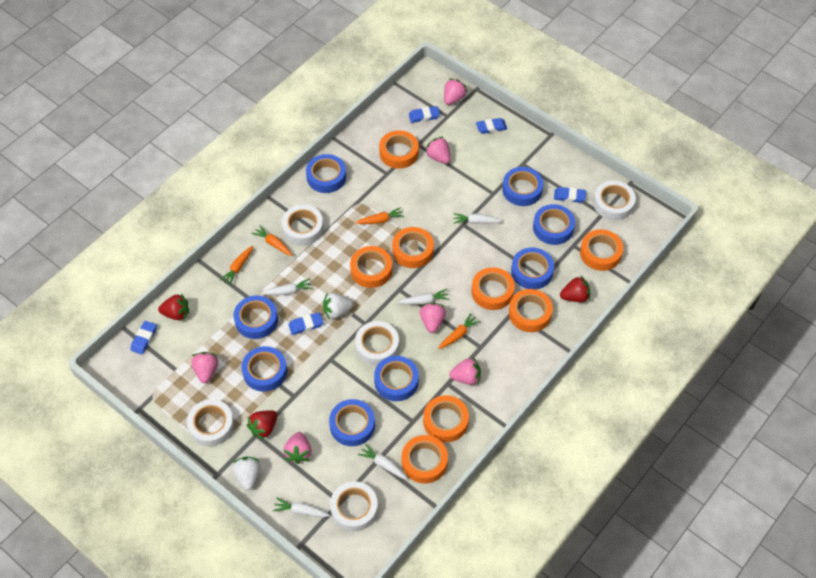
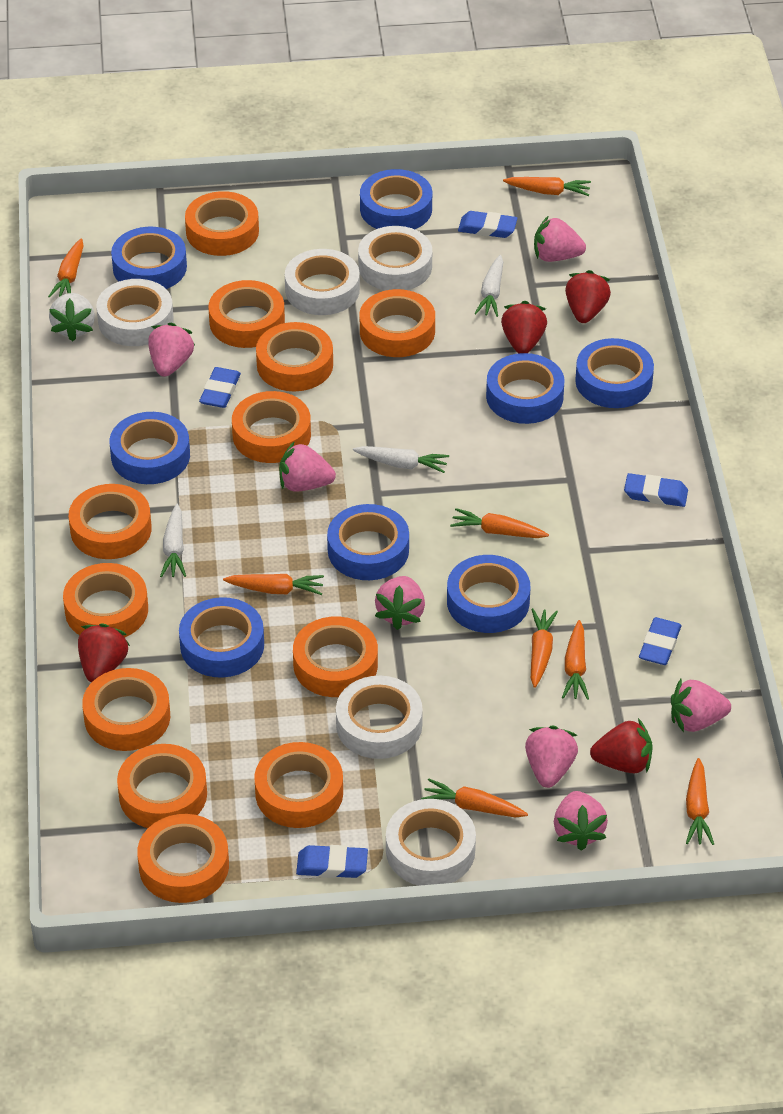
orange carrot: [220,245,253,286] [251,225,293,256] [355,207,405,224] [438,313,481,349] = 4 -> [48,238,84,298] [223,574,324,595] [421,778,528,817] [450,508,549,538] [503,177,591,196] [531,608,558,688] [562,620,589,700] [686,758,714,845] = 8
orange tape: [350,246,392,288] [379,130,419,169] [392,227,434,268] [402,435,448,484] [423,395,469,442] [471,267,515,310] [509,289,553,332] [580,229,623,271] = 8 -> [63,563,148,637] [69,484,151,559] [82,668,170,751] [117,744,207,828] [137,814,229,903] [185,191,259,256] [209,280,285,348] [232,391,311,463] [255,742,343,828] [256,322,333,391] [293,617,378,697] [360,289,435,357] = 12
pink strawberry: [191,352,218,383] [284,432,311,464] [420,303,446,333] [425,136,450,164] [444,78,468,105] [449,357,481,385] = 6 -> [148,322,195,377] [279,441,336,491] [375,576,425,630] [525,726,578,788] [534,216,586,262] [554,791,608,851] [671,679,731,732] = 7
red strawberry: [158,293,189,320] [247,410,277,440] [560,275,590,302] = 3 -> [78,623,130,682] [501,301,547,353] [565,270,611,323] [590,718,653,773] = 4
white carrot: [261,278,313,295] [273,497,330,517] [358,444,408,479] [398,289,450,305] [453,213,503,224] = 5 -> [160,504,186,577] [353,446,449,473] [474,255,503,317] = 3
white strawberry: [232,457,261,490] [323,293,353,320] = 2 -> [49,293,95,341] = 1

